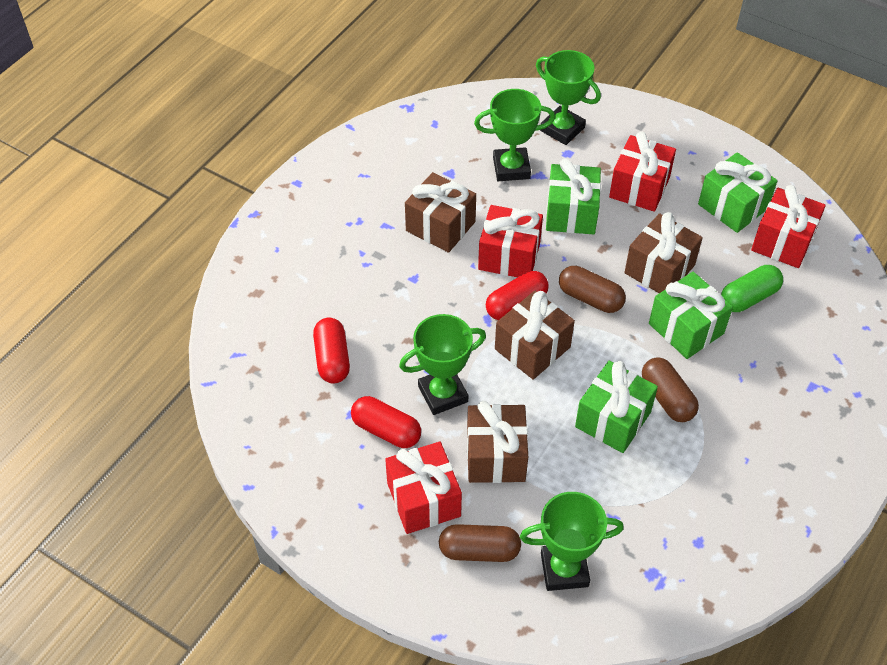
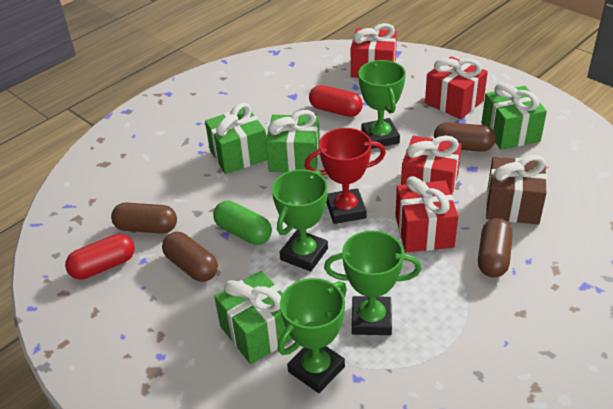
brown capsule: [439,524,521,562] [559,266,626,313] [642,358,699,422] = 3 -> [111,203,177,234] [162,232,218,282] [434,122,496,152] [478,218,513,277] = 4
brown gift: [405,172,476,253] [467,401,528,483] [495,291,575,380] [625,212,703,293] = 4 -> [486,155,547,225] = 1
red capsule: [313,317,350,383] [351,396,421,448] [486,271,549,320] = 3 -> [65,234,135,280] [309,85,363,117] = 2
red trophy: none = 0 -> [304,128,386,224] = 1

